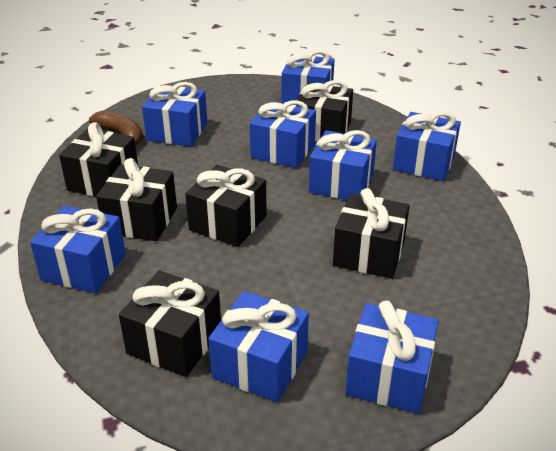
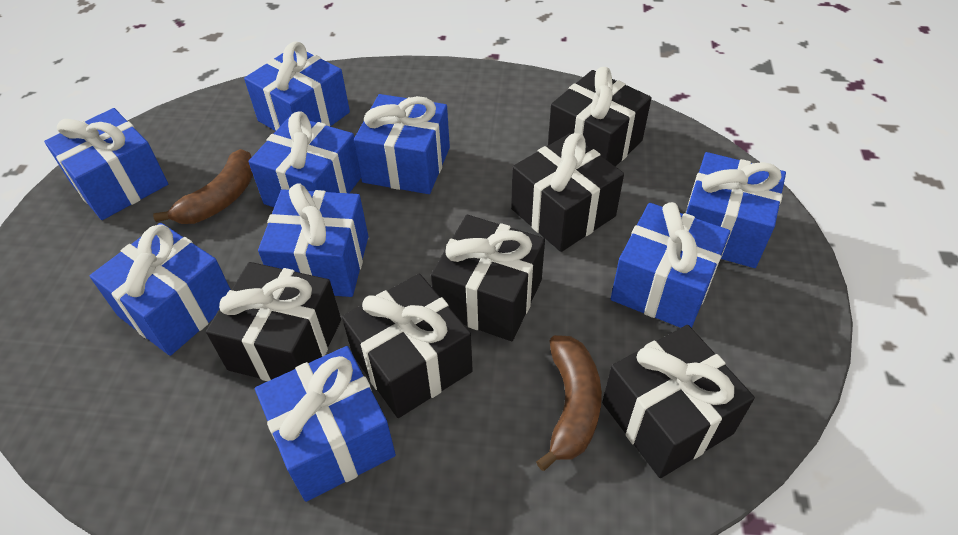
blue gift: [30,206,126,293] [142,82,207,147] [208,291,309,403] [250,100,316,168] [282,50,335,103] [309,130,377,200] [345,300,439,414] [393,112,461,181] = 8 -> [44,108,168,220] [90,223,231,356] [244,42,350,131] [248,111,361,207] [255,346,396,502] [258,183,369,297] [354,94,450,194] [611,202,730,328] [685,152,786,268] = 9
brown banana: [89,111,143,145] = 1 -> [153,149,253,224] [536,335,602,471] = 2

